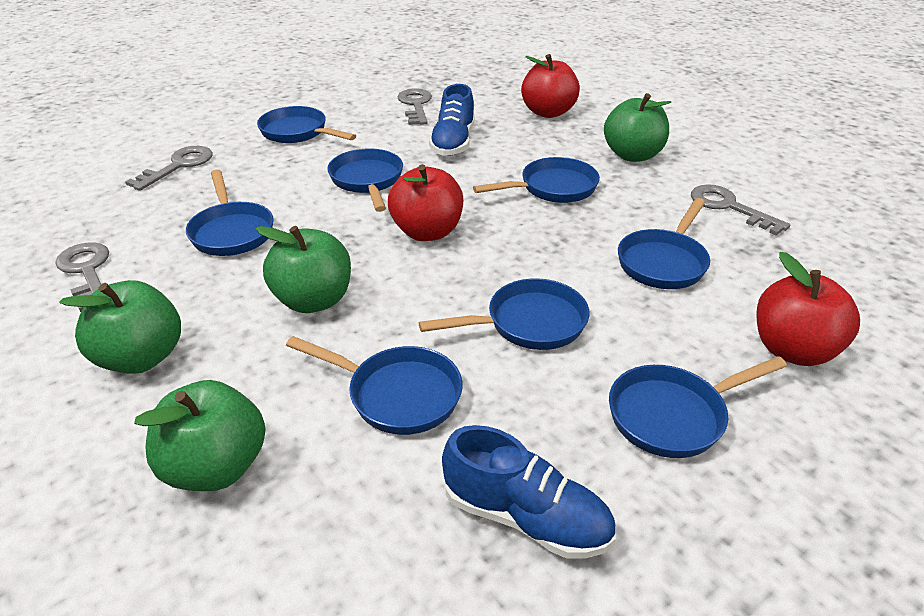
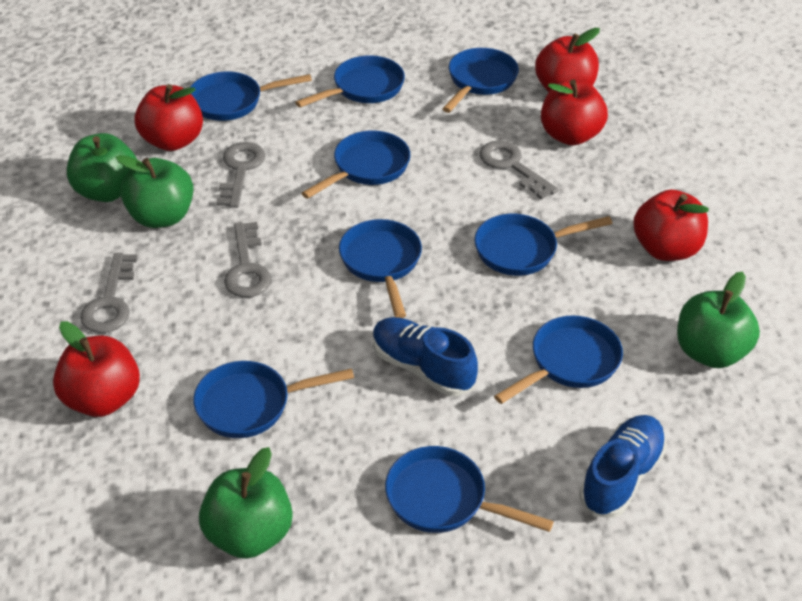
blue pan: [186,169,274,256] [257,106,356,143] [286,336,463,435] [328,148,403,212] [419,278,589,350] [473,157,600,203] [609,356,787,458] [618,198,710,289] = 8 -> [190,71,312,121] [193,361,354,438] [295,55,405,107] [302,130,410,199] [339,219,422,318] [385,446,554,533] [442,48,519,113] [475,214,612,276] [494,316,623,404] = 9
red apple: [388,164,463,241] [521,54,580,118] [756,252,860,366] = 3 -> [53,321,140,417] [135,84,203,151] [535,28,600,92] [541,79,608,146] [633,190,709,261] = 5

